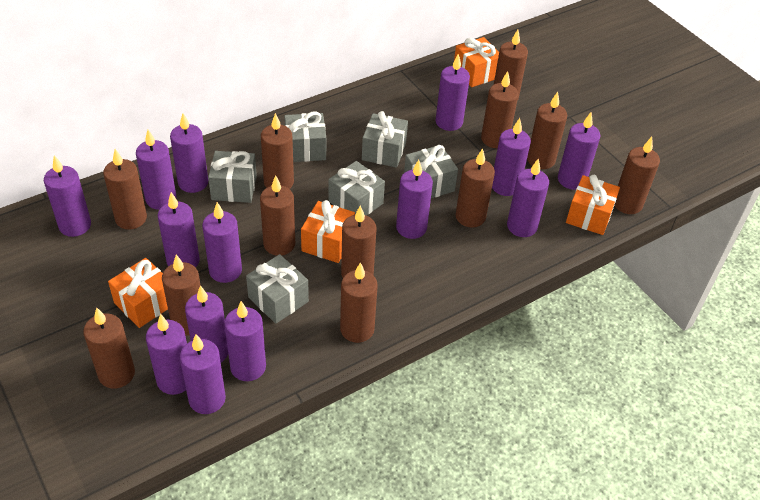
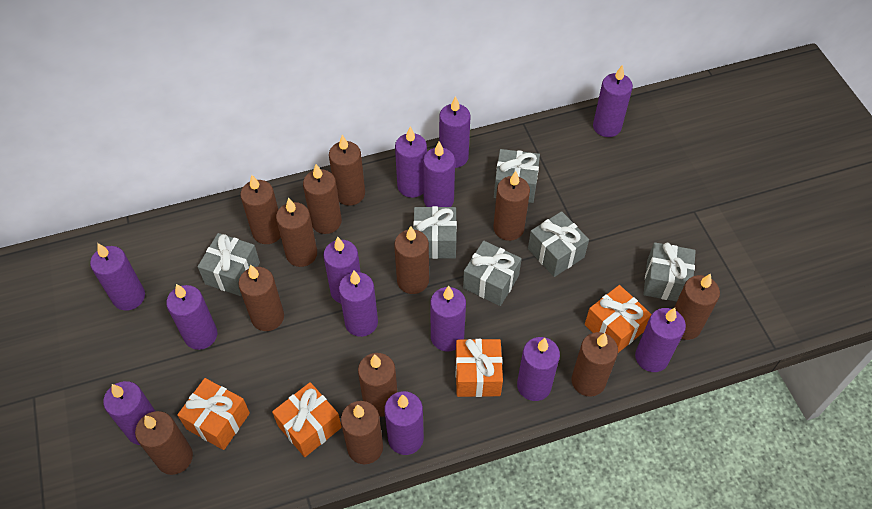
purple candle: [44,155,91,237] [136,130,177,210] [146,314,187,395] [157,192,200,268] [170,113,208,193] [180,334,226,414] [185,285,228,363] [202,202,242,283] [224,301,266,381] [396,160,433,239] [435,54,470,131] [492,118,531,196] [507,159,549,237] [558,113,600,190] = 14 -> [90,243,145,311] [103,381,155,445] [166,284,217,350] [323,237,361,303] [339,271,378,337] [384,391,424,455] [395,127,427,198] [423,141,455,207] [430,286,466,351] [439,96,471,168] [517,337,560,401] [593,65,633,137] [635,308,686,372] = 13

